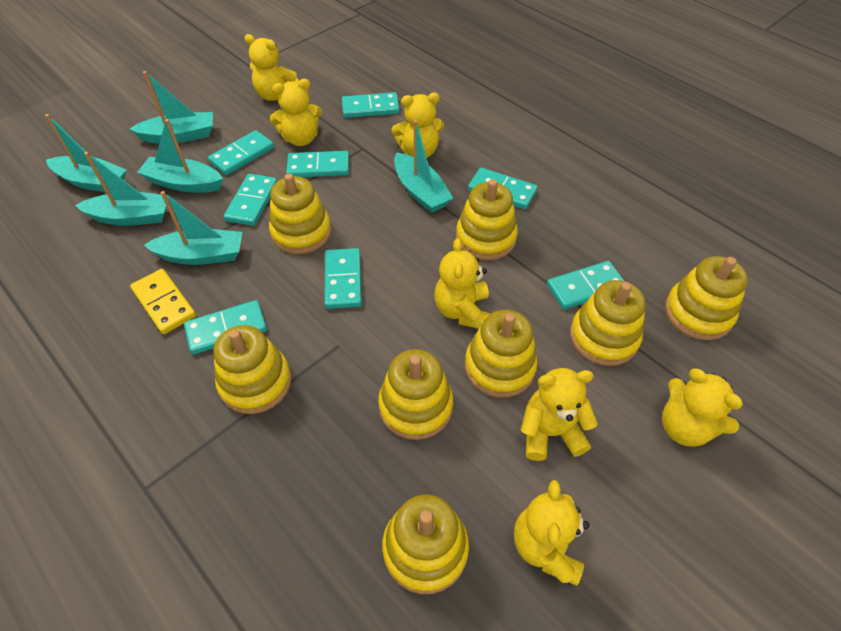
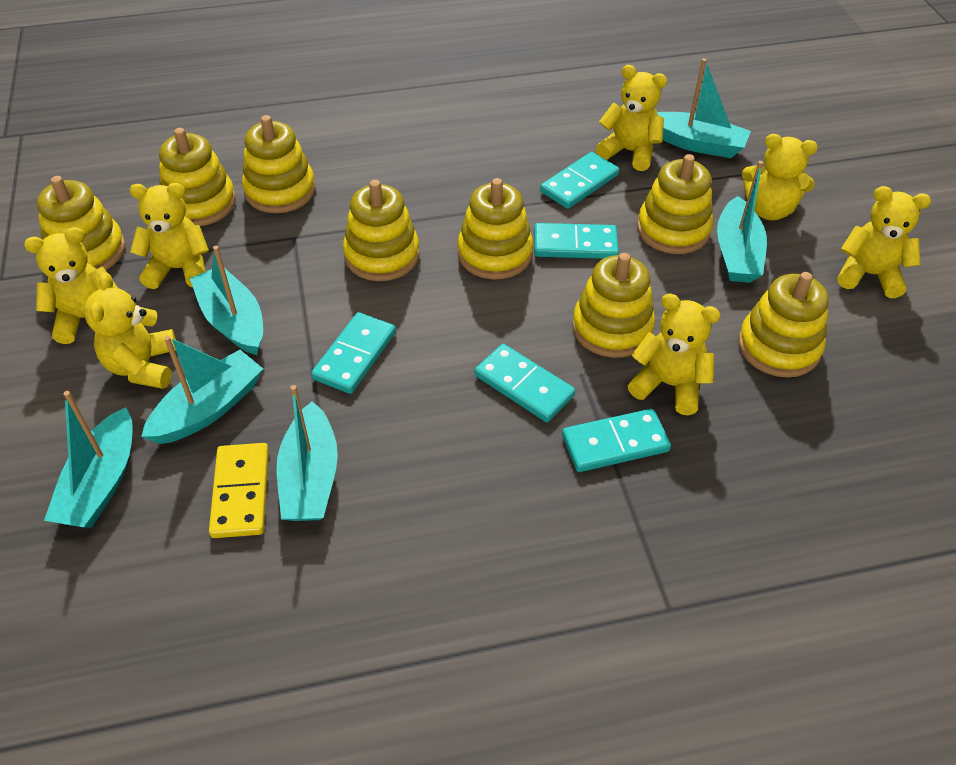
turquoise domino: [184,300,267,354] [208,130,274,175] [224,174,277,226] [286,151,349,177] [324,248,362,309] [342,92,400,118] [468,168,538,209] [547,261,624,310] = 8 -> [311,312,396,394] [475,344,575,422] [534,223,619,259] [540,152,619,209] [562,409,671,472] = 5

